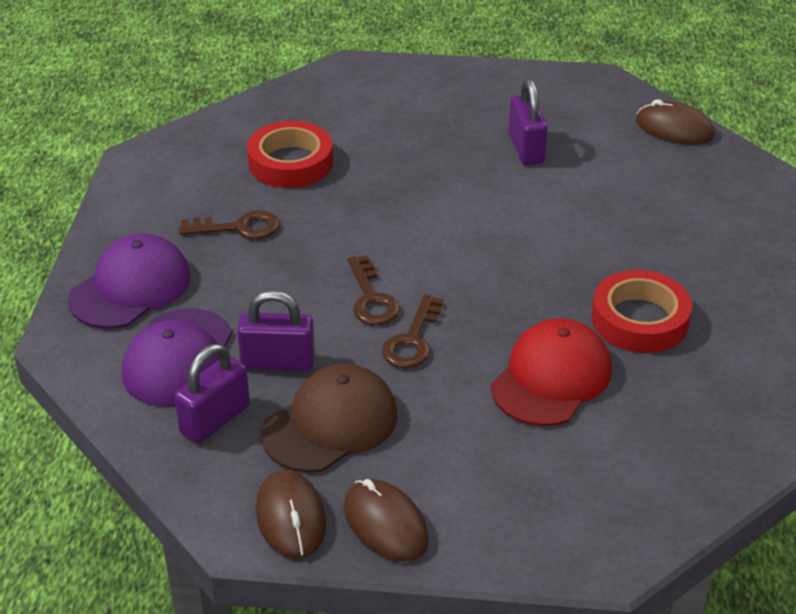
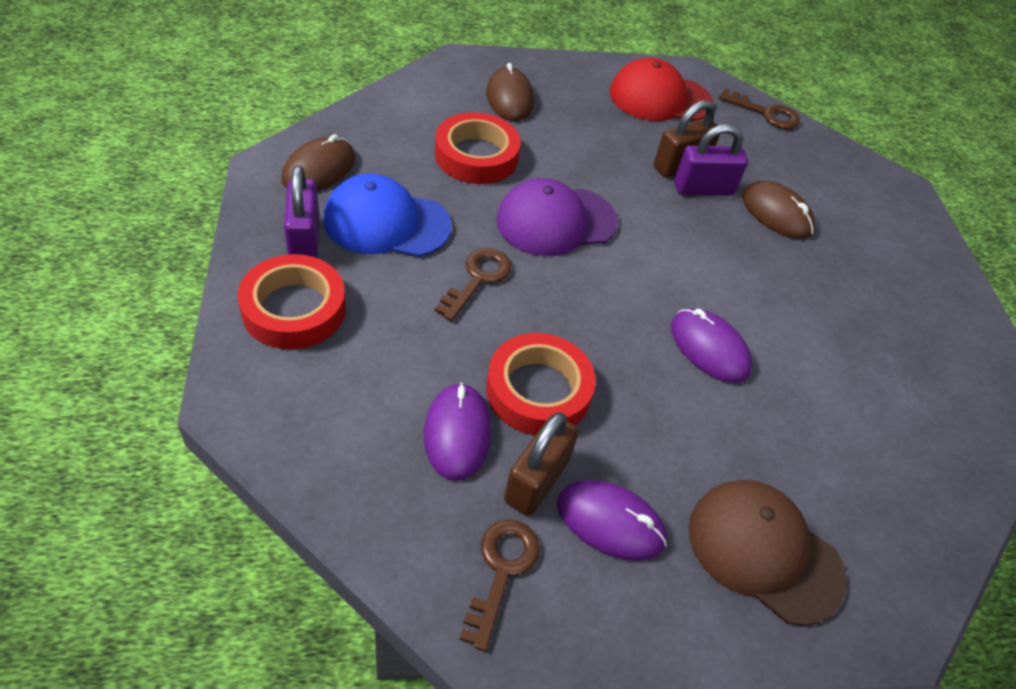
blue cap: none = 0 -> [323,174,452,257] = 1
brown padlock: none = 0 -> [504,412,579,516] [654,100,720,178] = 2
purple cap: [68,234,191,329] [122,308,232,407] = 2 -> [496,178,618,256] = 1
purple mouse: none = 0 -> [424,382,492,481] [557,480,667,561] [671,308,753,383] = 3
purple padlock: [174,344,250,444] [237,290,315,371] [509,79,548,165] = 3 -> [284,165,320,258] [674,124,748,196] = 2
red tape: [247,121,333,188] [592,270,692,353] = 2 -> [238,254,346,349] [435,112,521,184] [486,333,596,435] = 3

